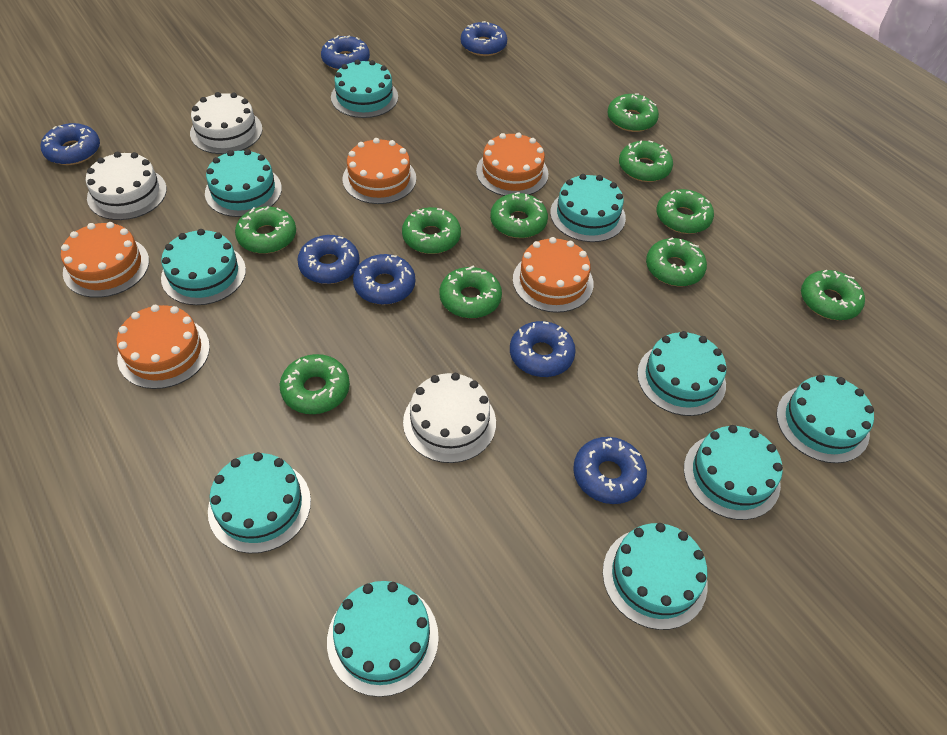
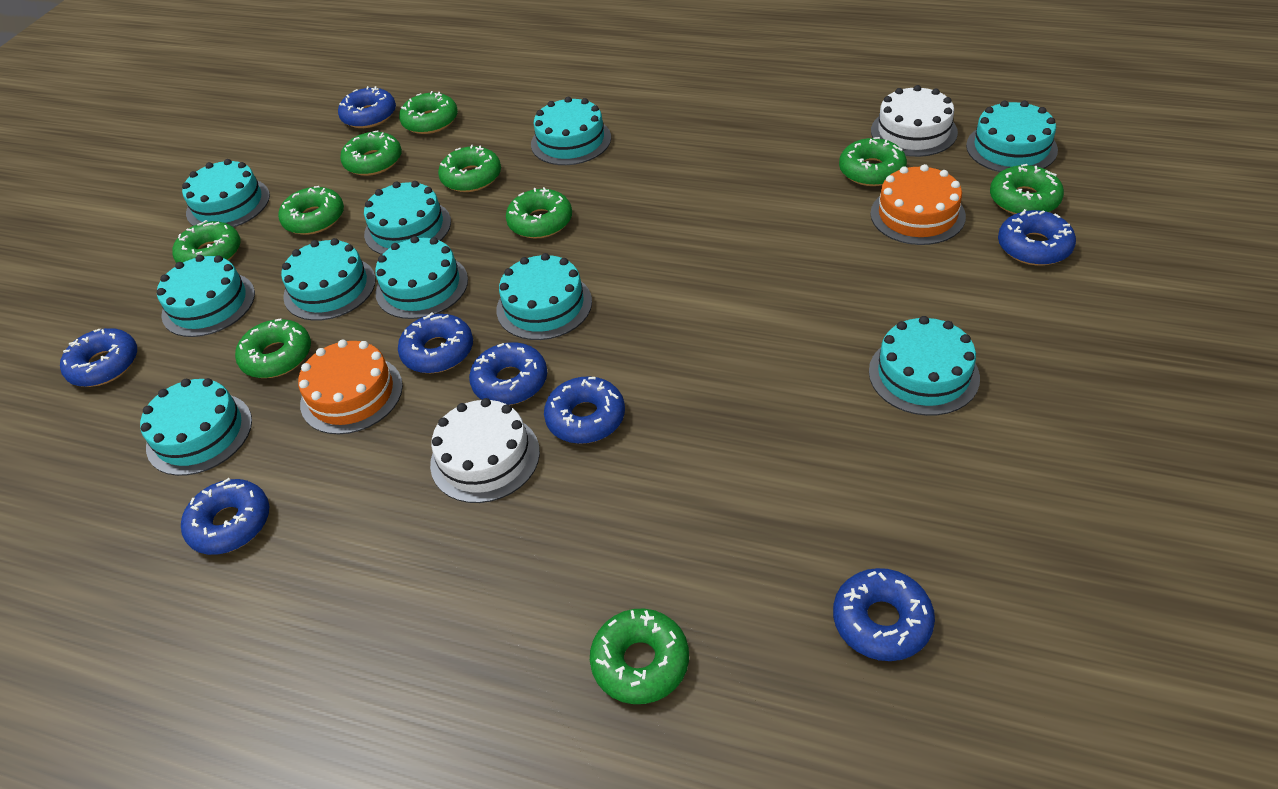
blue donut: [41,123,100,165] [297,235,360,284] [321,35,370,70] [353,254,415,305] [461,21,507,56] [510,321,576,377] [573,437,647,504] = 7 -> [60,328,137,387] [181,478,269,555] [338,86,396,128] [398,312,473,373] [469,342,547,405] [544,376,625,444] [833,568,935,661] [998,209,1076,265] = 8
orange cake: [61,222,149,298] [117,305,210,389] [343,138,416,204] [476,132,549,196] [513,237,594,313] = 5 -> [298,340,403,434] [871,164,966,245] = 2
white cake: [86,152,167,220] [190,92,262,154] [403,373,496,463] = 3 -> [430,398,540,503] [871,85,958,157] = 2

